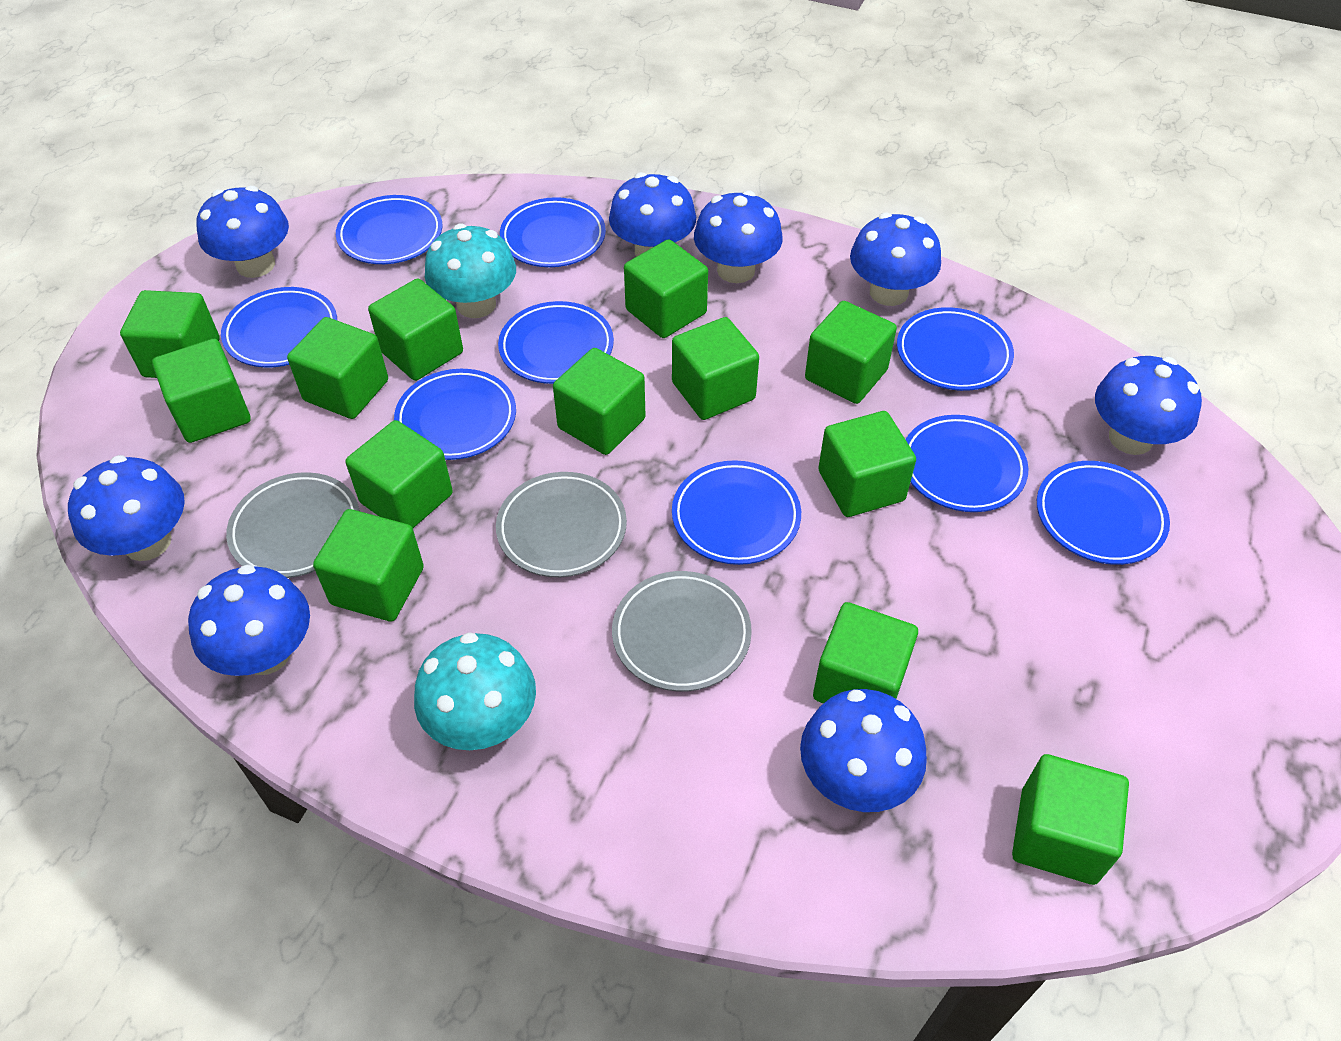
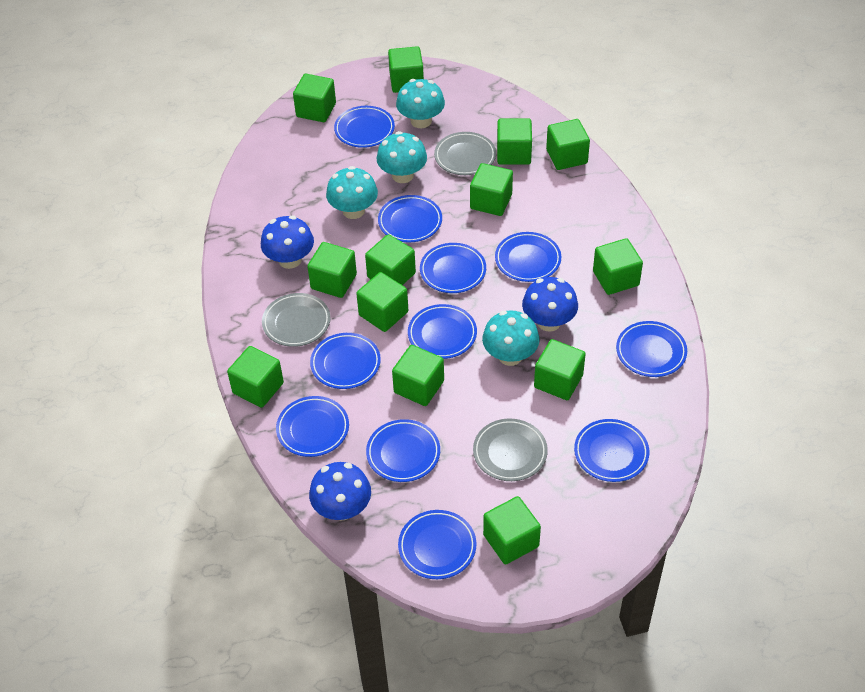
blue mushroom: [68,455,185,561] [188,564,310,676] [196,186,289,278] [609,172,696,257] [694,190,783,283] [800,689,927,812] [850,212,941,306] [1095,356,1202,455] = 8 -> [261,215,314,269] [309,462,371,521] [522,277,578,332] = 3
blue plate: [221,287,337,368] [336,195,442,264] [394,369,516,460] [498,301,614,384] [500,197,606,267] [672,460,801,565] [897,307,1014,391] [906,415,1028,512] [1037,461,1170,565] = 9 -> [276,396,349,457] [310,333,381,389] [334,106,395,148] [366,419,440,482] [378,195,442,243] [398,510,476,579] [408,304,477,359] [420,243,486,293] [495,232,561,282] [574,419,649,482] [616,321,687,377] = 11
turquoise mushroom: [414,632,536,750] [425,224,516,318] = 2 -> [326,166,378,219] [376,131,427,183] [396,79,445,128] [482,310,539,366] = 4

